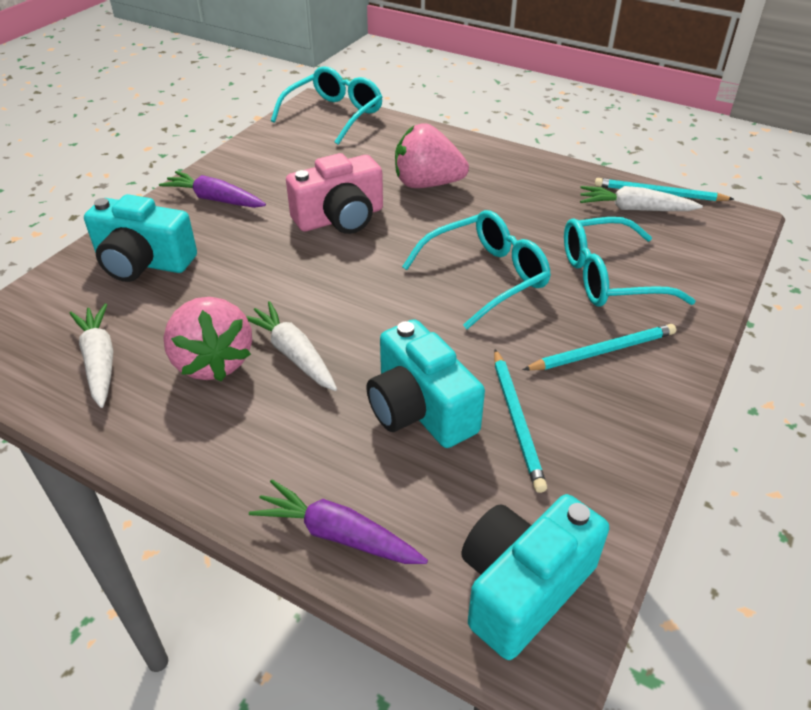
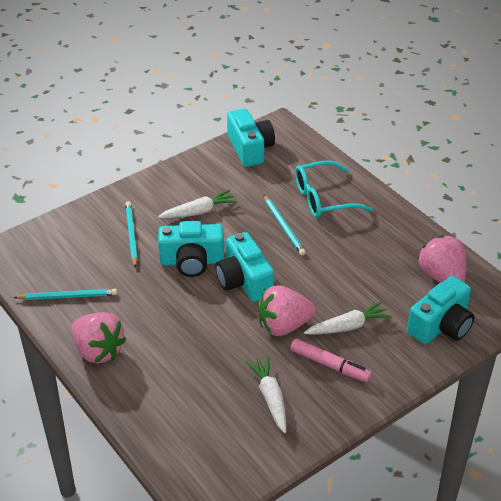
pink camera: [286,153,383,234] = 1 -> none = 0
pink marker: none = 0 -> [290,338,372,382] = 1
pink strawberry: [163,297,252,381] [395,123,469,188] = 2 -> [72,312,126,363] [258,285,316,336] [418,235,466,283] = 3
purple carrot: [159,171,266,208] [249,479,428,564] = 2 -> none = 0
turquoise camera: [84,194,197,282] [366,319,485,448] [461,494,609,660] = 3 -> [158,221,224,277] [216,232,274,302] [227,109,275,167] [407,276,474,344] = 4
turquoise glasses: [271,66,383,145] [402,210,551,329] [564,217,696,307] = 3 -> [295,160,373,218] = 1

